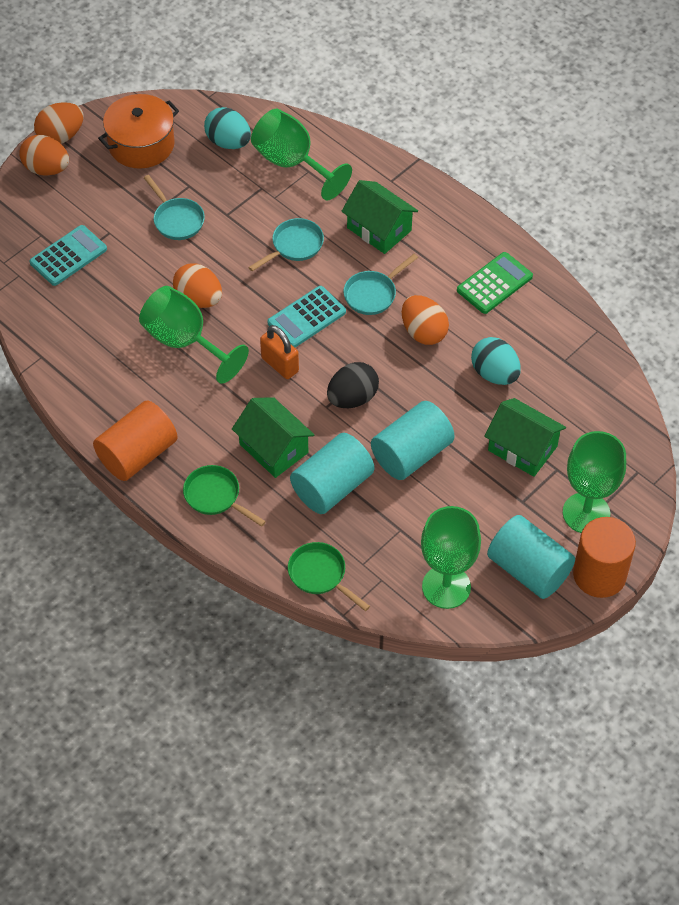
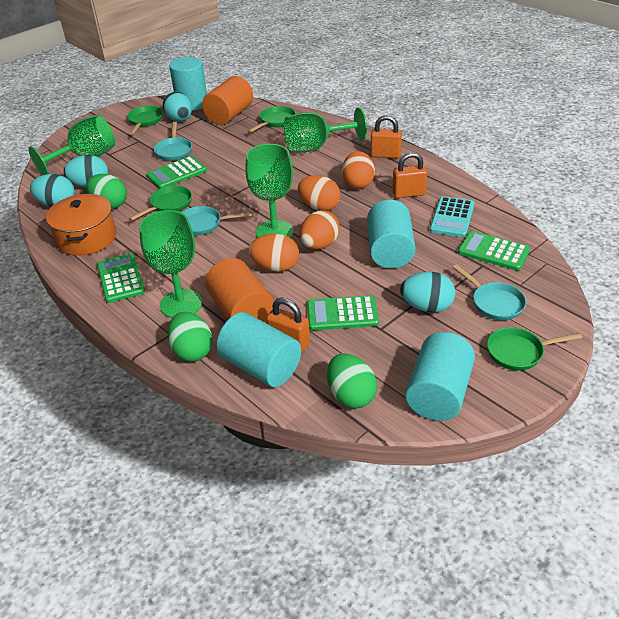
black egg: [327,362,379,408] = 1 -> none = 0
green calculator: [457,252,533,314] = 1 -> [97,254,145,303] [146,156,207,189] [307,295,379,330] [458,231,530,271] = 4
green egg: none = 0 -> [86,174,127,209] [167,312,213,362] [327,354,377,408] = 3
green house: [232,397,314,478] [341,180,418,254] [484,398,566,477] = 3 -> none = 0
green pan: [183,465,266,527] [288,542,370,611] = 2 -> [127,106,163,135] [129,186,192,221] [248,106,296,133] [487,327,582,371] = 4
orange padlock: [260,325,299,379] = 1 -> [266,298,310,353] [370,115,402,158] [392,152,427,198] = 3
turquoise calculator: [29,225,107,286] [267,286,346,348] = 2 -> [430,196,475,237] = 1
turquoise cylinder: [290,433,375,514] [371,401,455,480] [487,515,575,599] = 3 -> [169,57,207,111] [217,312,301,387] [367,200,416,268] [405,332,475,421] = 4
turquoise egg: [204,107,251,149] [471,337,521,385] = 2 -> [30,174,75,207] [64,155,108,187] [163,92,192,122] [400,272,455,313] = 4

